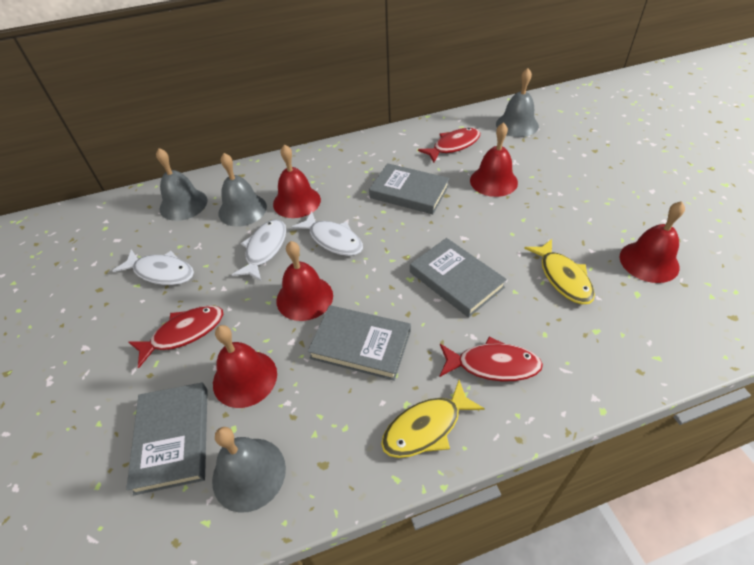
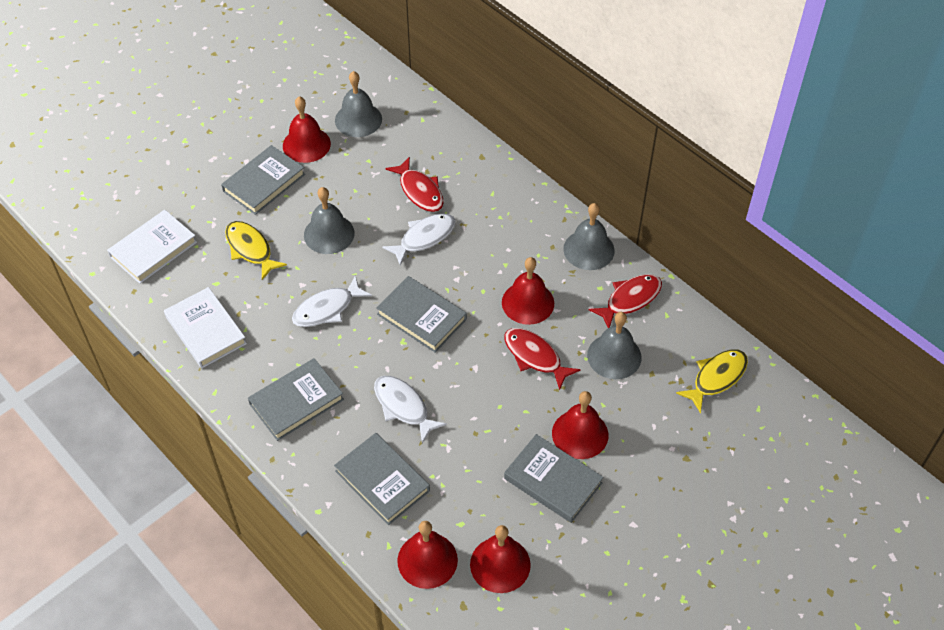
grey book: [126,382,208,495] [308,305,411,381] [369,163,449,214] [410,238,507,318] = 4 -> [221,145,305,215] [248,358,344,441] [334,433,430,525] [376,276,467,353] [504,434,603,523] = 5
white book: none = 0 -> [107,210,197,284] [164,287,247,368] = 2

